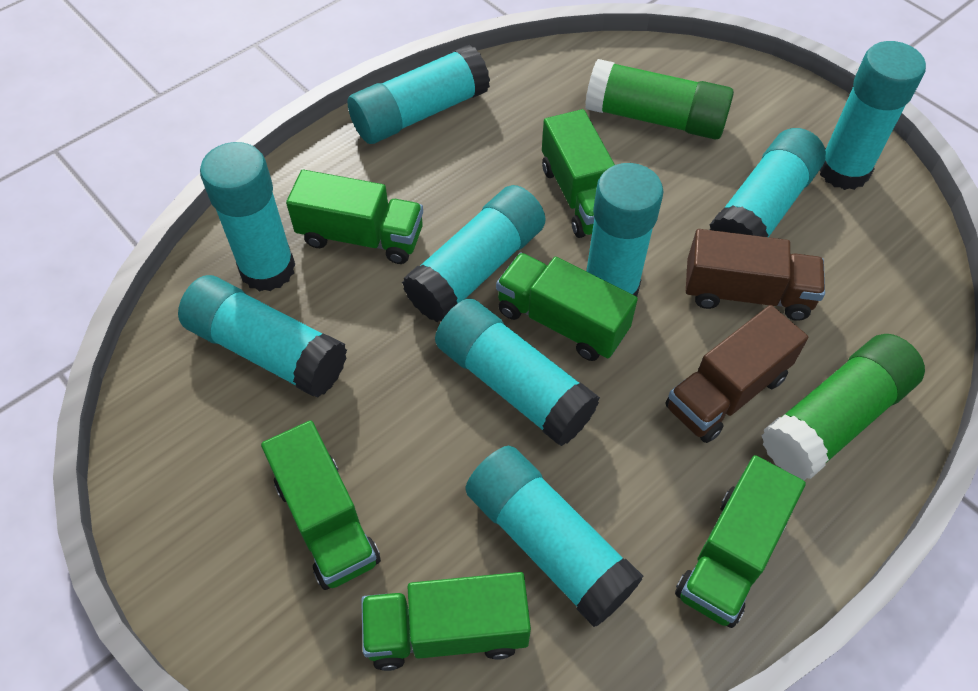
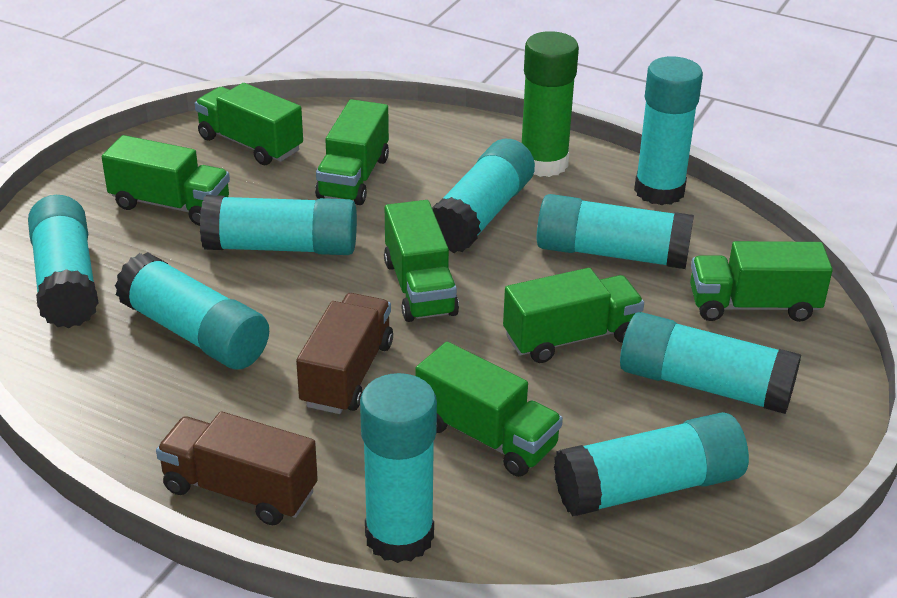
green glue stick: [585,59,734,140] [762,334,925,480] = 2 -> [522,31,579,177] = 1
green truck: [261,420,381,590] [286,170,423,264] [361,572,531,671] [496,253,638,361] [542,109,615,238] [675,455,806,628] = 6 -> [102,135,230,226] [195,83,303,165] [315,99,389,205] [384,200,459,322] [415,342,563,477] [503,268,644,363] [690,241,833,322] = 7

